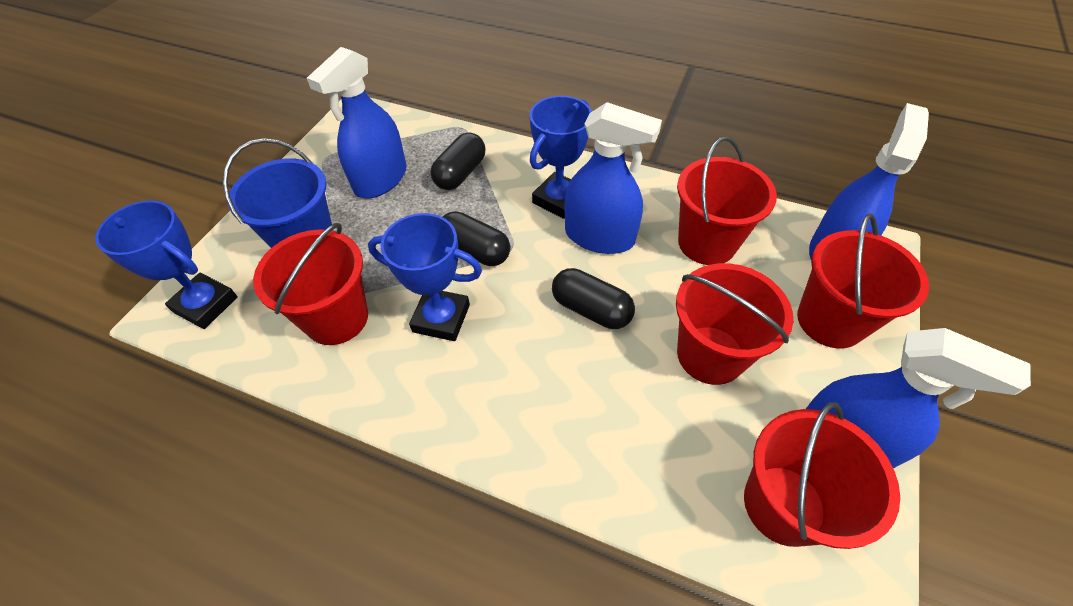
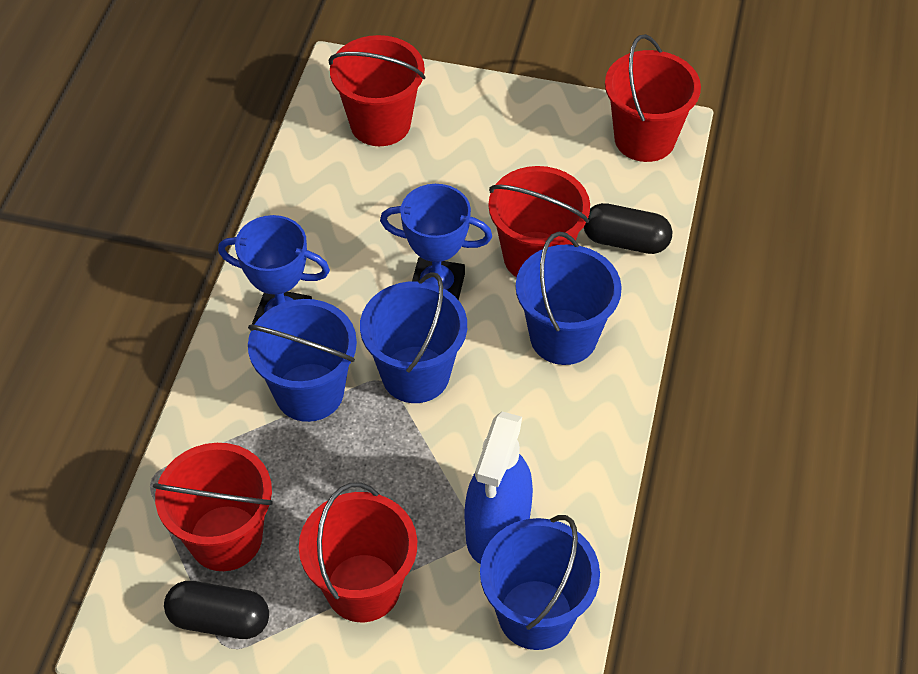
black capsule: [431,132,485,190] [442,211,511,266] [552,268,635,329] = 3 -> [164,581,269,639] [584,203,672,254] = 2
blue bucket: [223,138,333,248] = 1 -> [248,299,357,422] [360,272,467,403] [480,515,600,650] [516,232,622,365] = 4
blue spray bottle: [307,47,407,198] [565,102,662,254] [806,328,1031,469] [809,103,929,260] = 4 -> [465,411,533,564] = 1
blue trophy: [95,200,238,329] [368,213,482,341] [530,96,592,219] = 3 -> [218,215,330,325] [380,184,492,300] = 2

